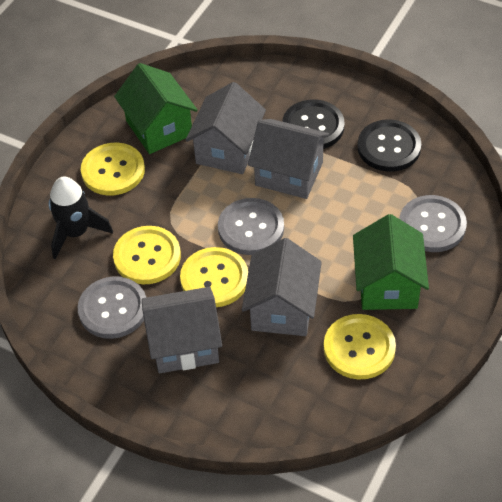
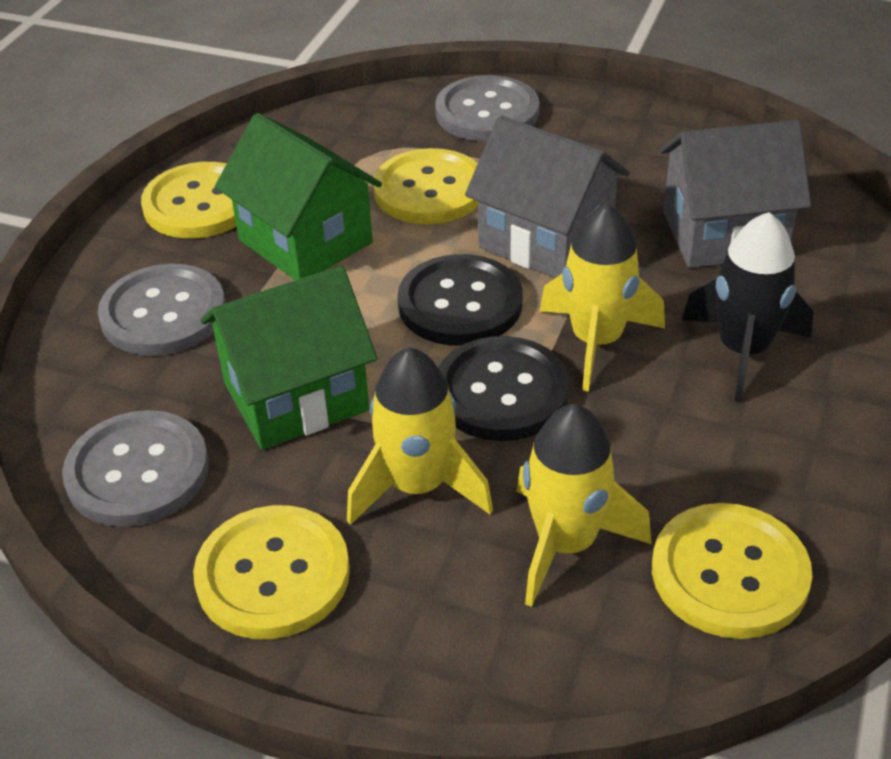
grey house: [142,287,222,373] [185,82,266,174] [242,238,322,336] [248,119,329,199] = 4 -> [465,116,630,278] [659,120,811,268] = 2
yellow rocket: none = 0 -> [347,347,493,525] [517,404,651,607] [540,204,665,392] = 3

